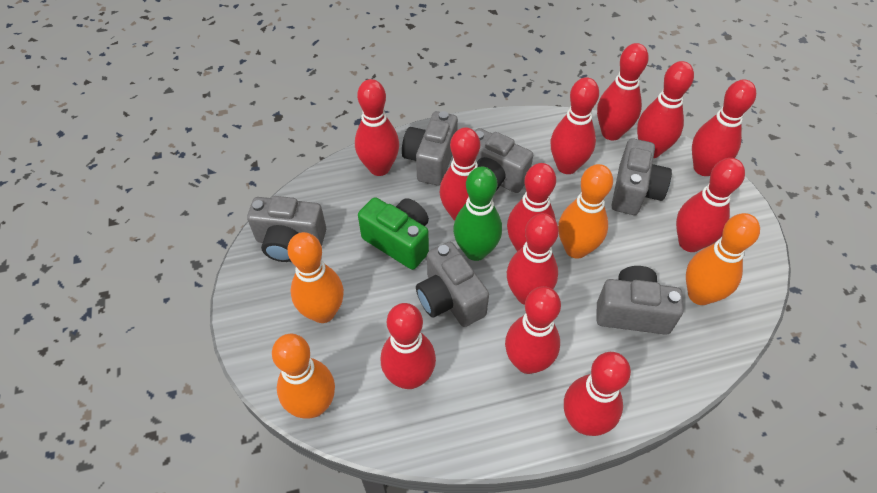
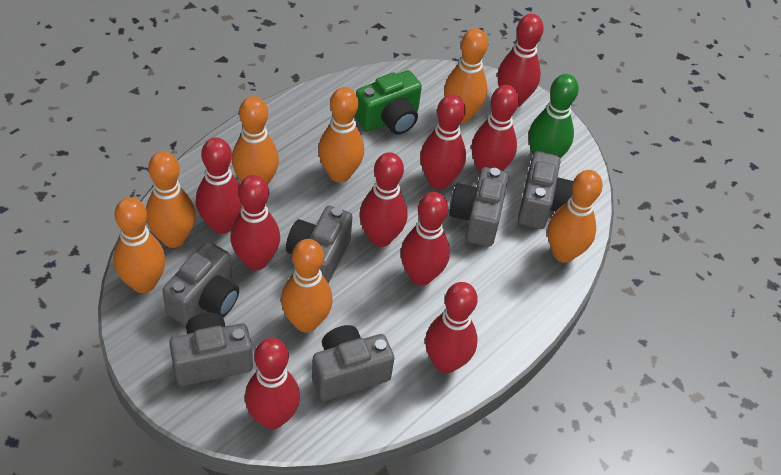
orange bowling pin: [272,334,335,418] [287,232,344,323] [558,164,613,259] [686,213,760,305] = 4 -> [113,197,166,293] [146,151,196,248] [232,96,279,185] [281,239,333,332] [318,87,364,183] [444,28,488,123] [548,170,603,262] = 7
red bowling pin: [355,79,399,176] [381,303,436,389] [440,127,480,221] [505,286,561,374] [507,163,556,251] [507,213,559,305] [550,77,599,174] [564,352,631,436] [597,43,649,140] [637,61,694,158] [676,158,745,252] [692,80,756,176] = 12 -> [196,138,242,234] [230,175,280,270] [245,338,300,429] [360,152,408,247] [401,192,450,285] [420,94,466,189] [425,282,478,373] [471,85,519,174] [498,14,544,107] = 9

